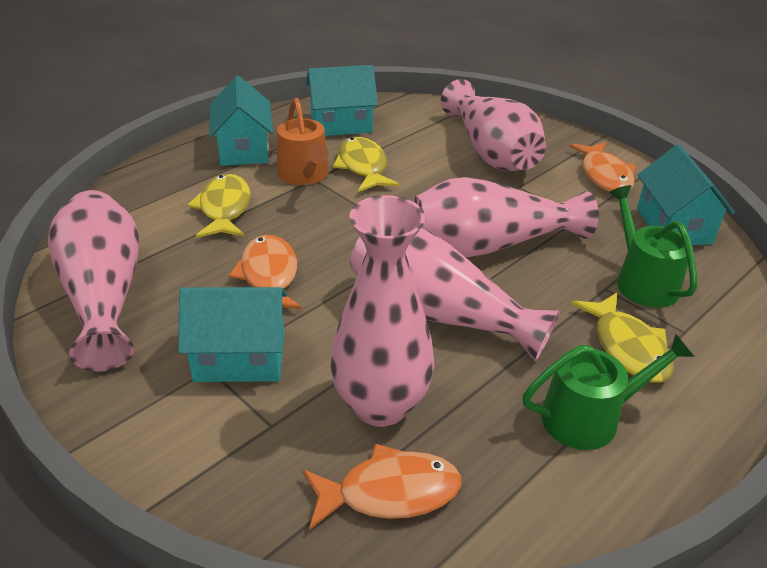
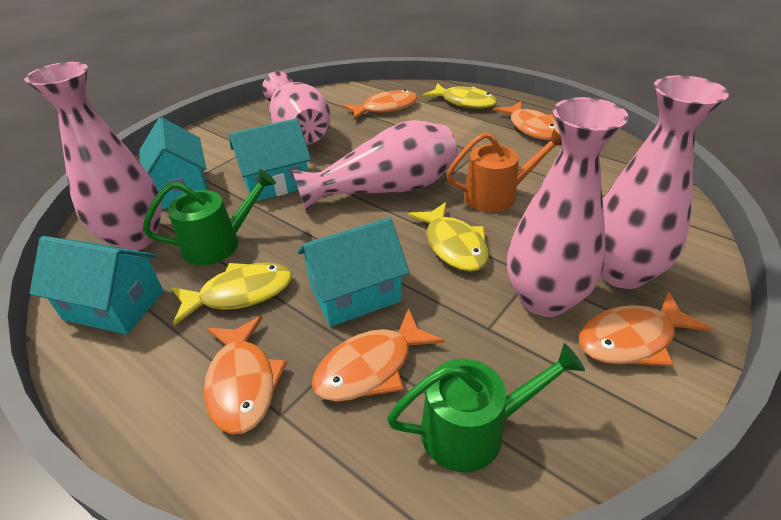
orange fish: [229,235,301,309] [303,444,461,530] [569,142,636,192] = 3 -> [204,316,287,434] [312,308,444,402] [343,89,418,120] [493,101,560,140] [579,291,712,366] = 5

